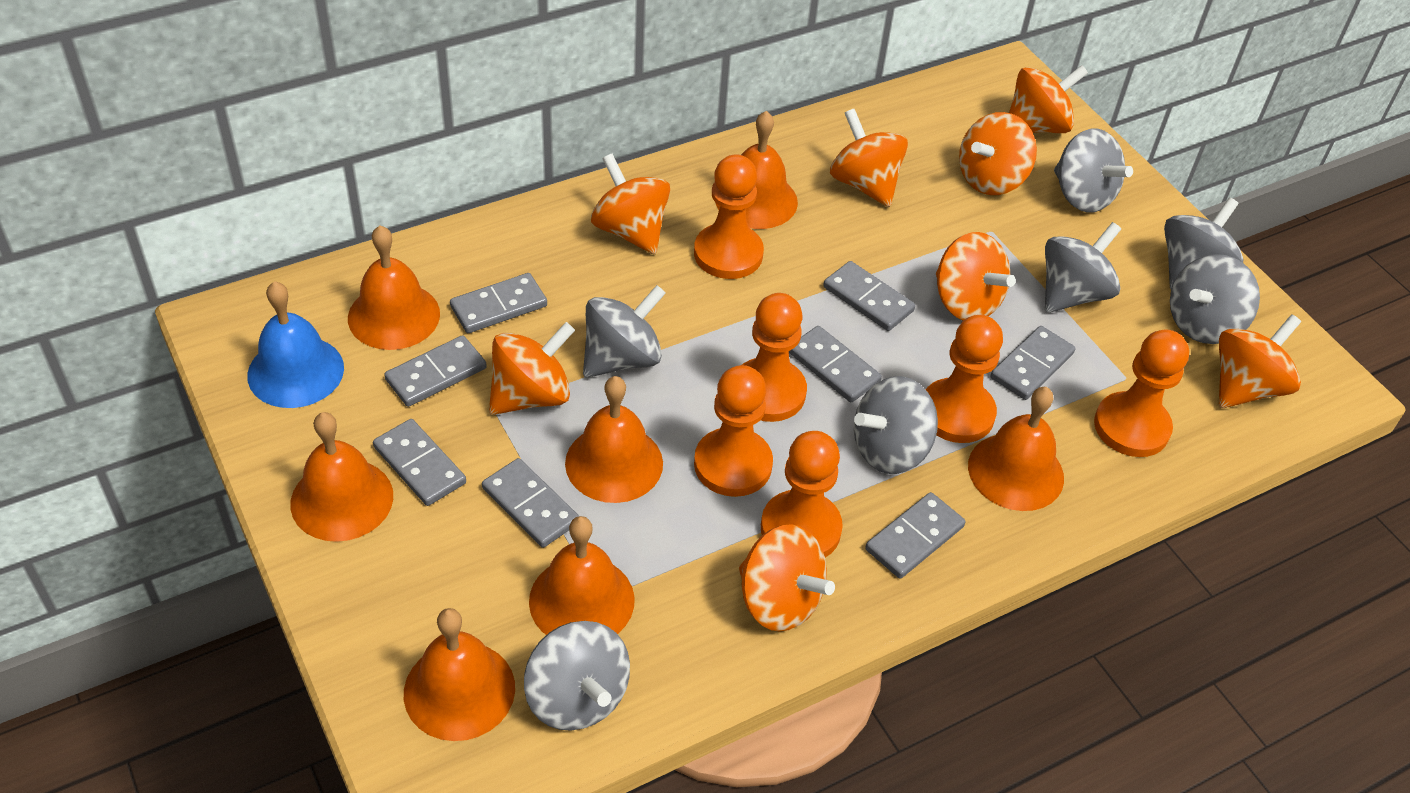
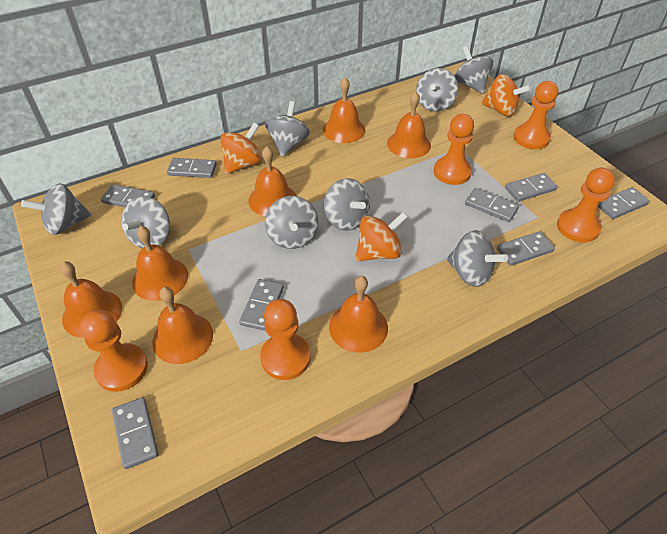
blue bell: [247,281,344,408] = 1 -> none = 0
grey spinning top: [524,621,630,731] [583,285,666,378] [854,376,938,474] [1045,222,1121,313] [1054,129,1133,213] [1164,198,1244,289] [1170,254,1260,344] = 7 -> [21,183,91,235] [122,196,170,248] [265,101,310,157] [265,196,318,249] [324,178,370,231] [416,68,458,112] [447,230,508,287] [455,46,493,94] = 8
orange pawn: [694,154,764,279] [694,365,773,497] [742,293,807,422] [761,431,843,558] [926,315,1003,443] [1094,329,1189,457] = 6 -> [80,310,148,392] [260,299,310,380] [434,114,474,185] [514,81,559,149] [557,168,615,242] = 5
orange spinning top: [489,322,575,415] [591,154,670,254] [739,524,835,632] [830,109,908,207] [936,232,1016,321] [959,112,1037,195] [1009,65,1088,133] [1219,314,1301,408] = 8 -> [221,123,262,174] [355,212,408,261] [481,74,531,117] = 3

